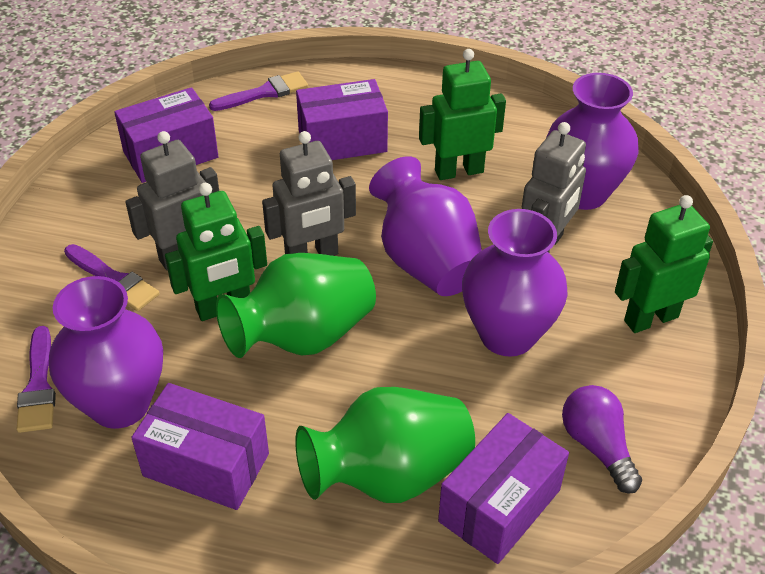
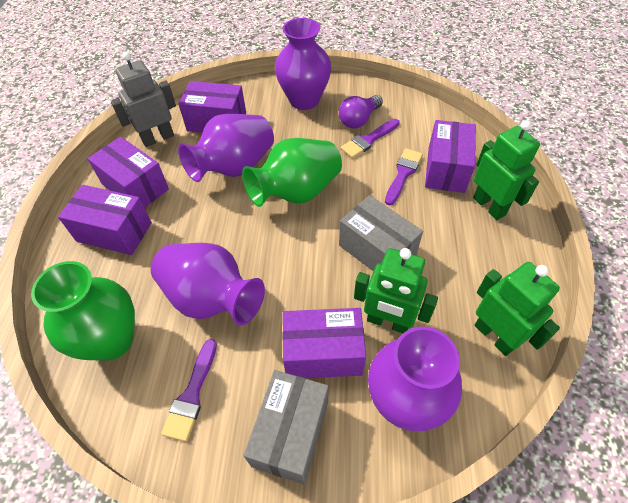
grey box: none = 0 -> [244,370,329,485] [339,195,423,271] = 2
grey robot: [125,131,219,270] [262,131,356,256] [521,122,586,253] = 3 -> [111,52,176,147] = 1
purple box: [114,87,219,183] [131,383,269,510] [296,79,388,160] [438,413,569,564] = 4 -> [58,185,152,255] [87,137,169,208] [179,81,246,133] [283,308,366,378] [425,120,476,193] = 5

